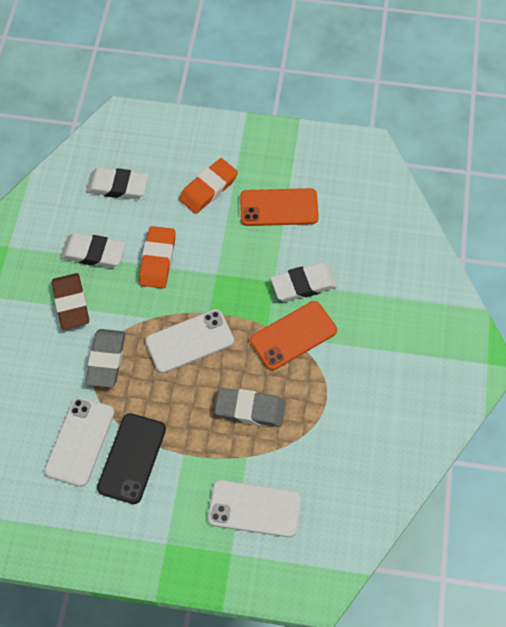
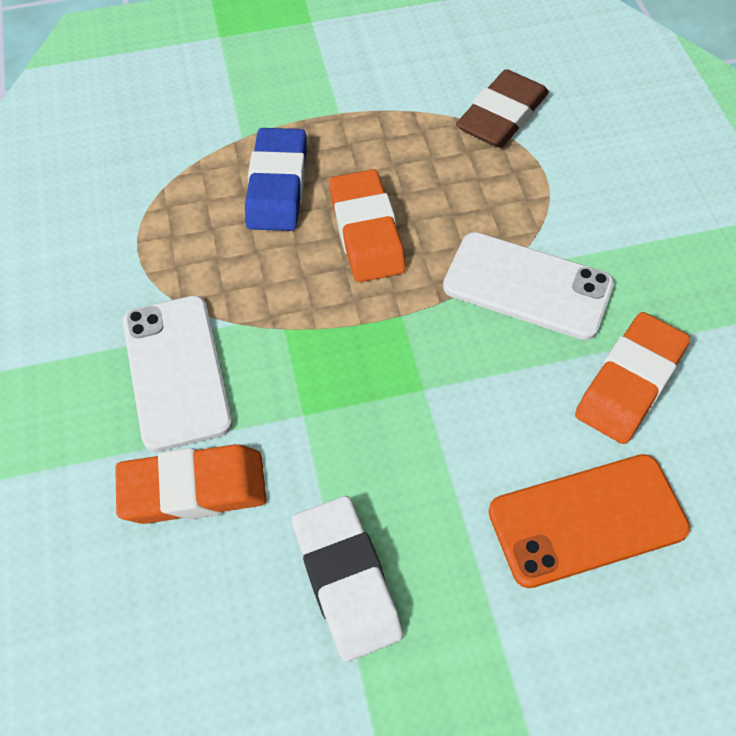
black phone: [97,413,166,504] = 1 -> none = 0
blue eraser: none = 0 -> [245,128,306,231] = 1
grey eraser: [85,329,125,388] [215,388,285,427] = 2 -> none = 0
orange eraser: [139,226,176,289] [179,158,238,214] = 2 -> [115,444,267,524] [329,169,406,282] [575,312,690,444] = 3
orange phone: [240,188,319,226] [250,301,337,370] = 2 -> [488,454,690,588] = 1
white eraser: [60,233,125,268] [86,167,149,199] [270,263,337,302] = 3 -> [292,496,403,662] = 1
white phone: [44,397,114,487] [145,309,234,373] [208,480,301,537] = 3 -> [123,296,232,452] [443,232,614,340] = 2

